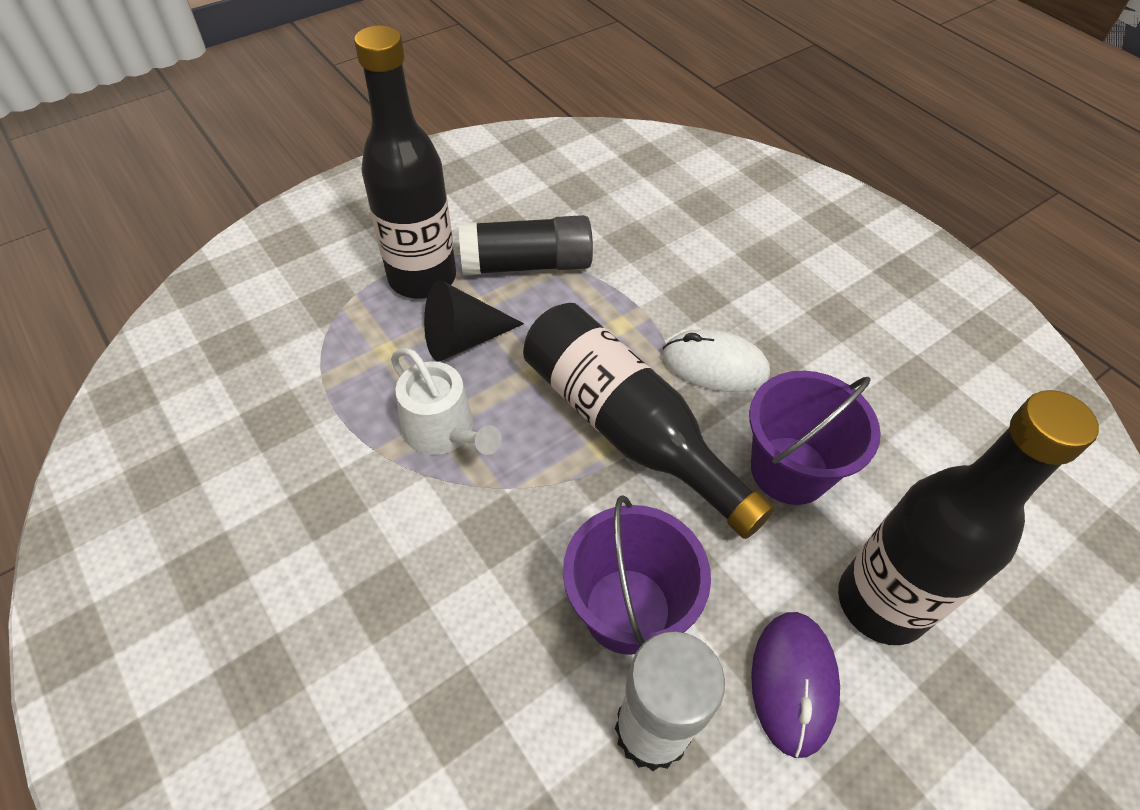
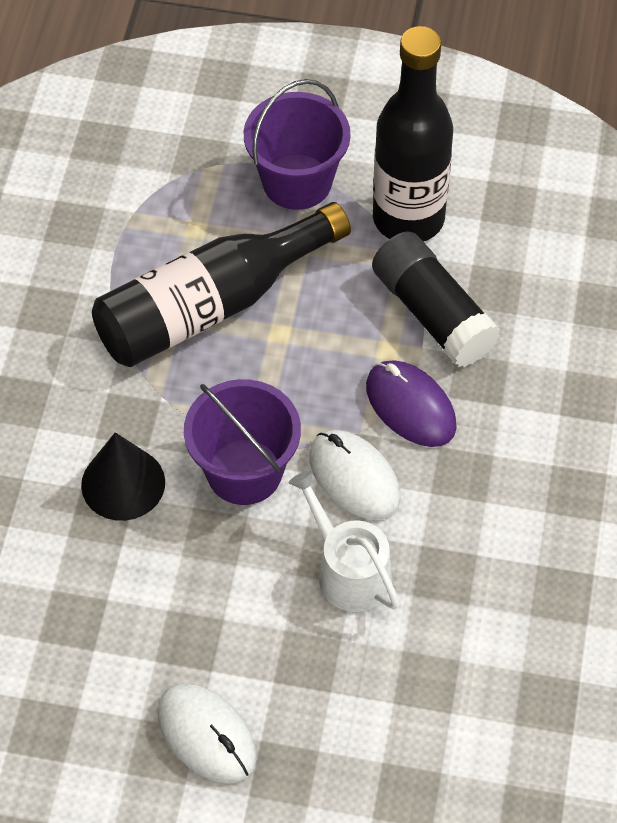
black bottle: [354,25,456,299] [523,303,775,539] [838,390,1099,645] = 3 -> [92,202,351,367] [373,26,453,242] = 2
white glue stick: [615,631,725,771] = 1 -> none = 0
white mouse: [663,329,770,392] = 1 -> [157,683,256,783] [309,430,401,520] = 2

